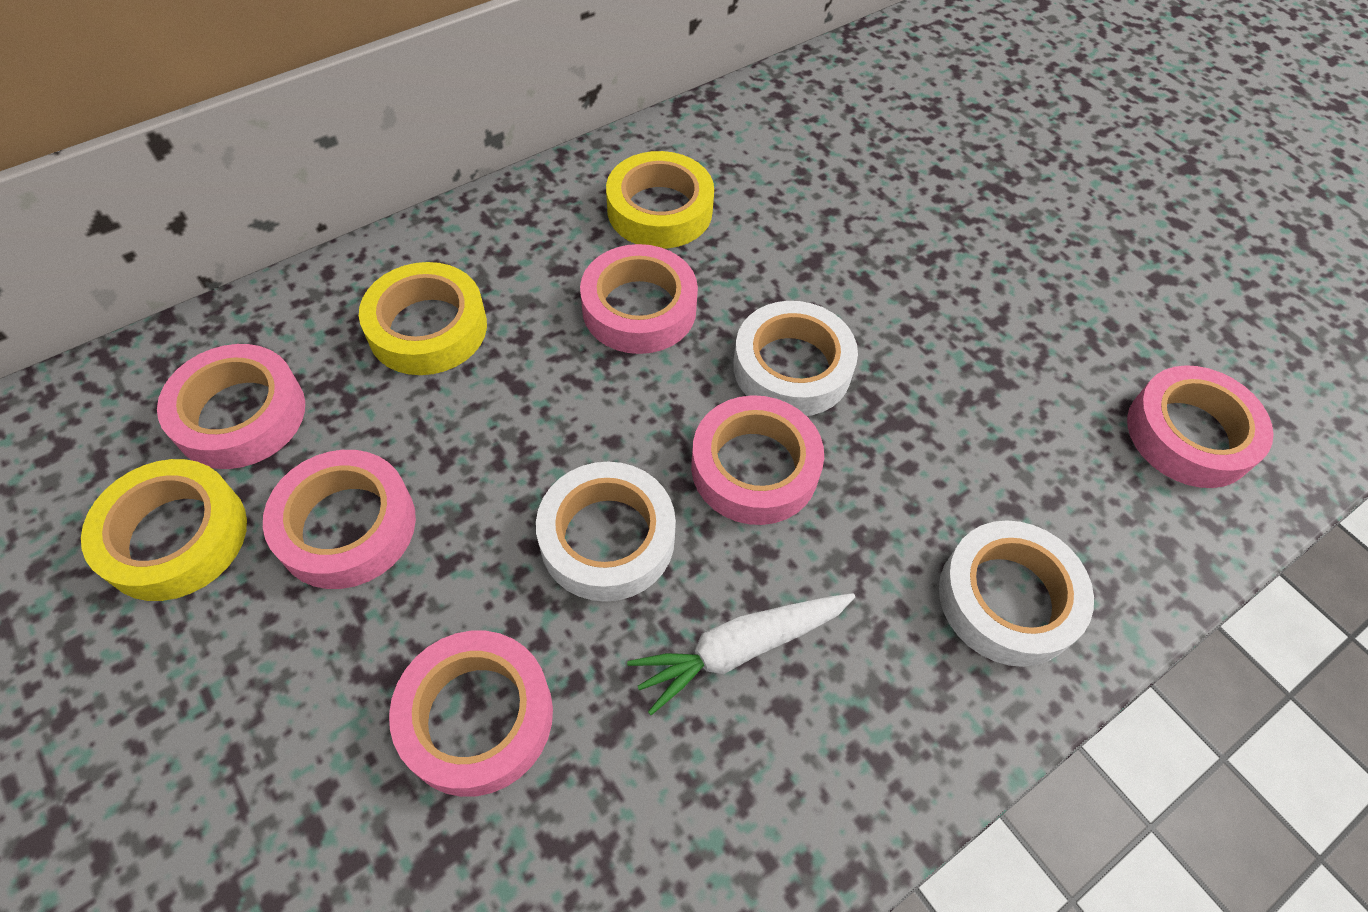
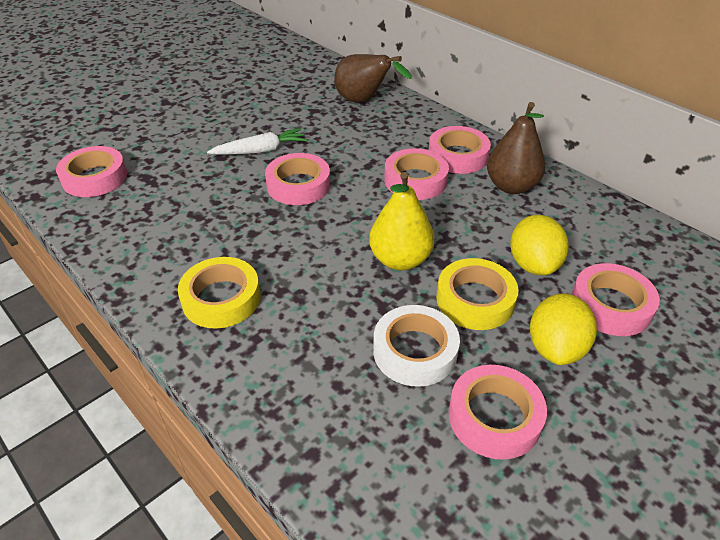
brown pear: none = 0 -> [334,54,412,103] [487,102,545,194] = 2
white tape: [536,462,676,602] [733,301,858,416] [939,520,1094,667] = 3 -> [373,305,460,387] = 1
yellow lemon: none = 0 -> [510,215,569,275] [530,293,597,365] = 2
yellow pear: none = 0 -> [369,172,434,270] = 1
yellow tape: [81,459,247,601] [359,262,487,375] [606,151,714,248] = 3 -> [178,257,260,328] [436,258,519,330] = 2

